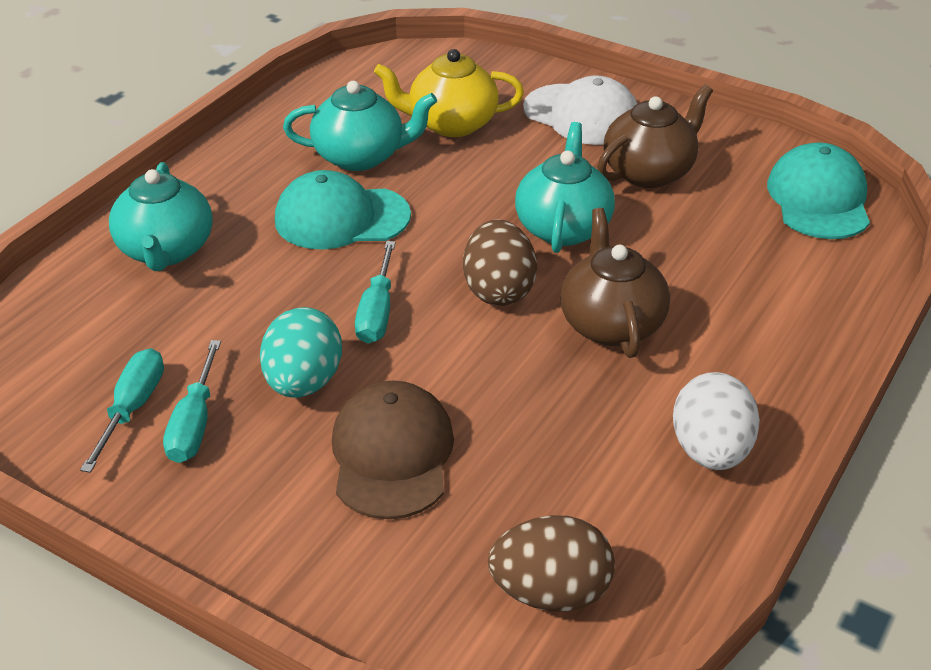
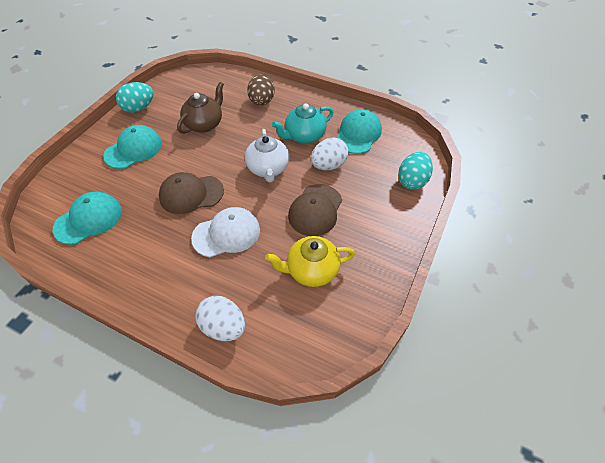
brown cap: [332,381,454,519] = 1 -> [159,172,224,214] [288,184,342,236] = 2
brown egg: [463,219,537,306] [488,515,615,612] = 2 -> [247,75,275,106] = 1
brown teapot: [560,208,670,358] [597,85,713,188] = 2 -> [177,82,224,134] = 1
turquoise cap: [275,170,411,249] [767,142,870,239] = 2 -> [53,192,122,245] [103,125,162,169] [337,109,382,154] = 3
turquoise egg: [260,307,342,398] = 1 -> [116,82,153,113] [398,152,433,190] = 2
turquoise screwdriver: [80,348,164,473] [163,340,221,463] [355,241,396,344] = 3 -> none = 0
turquoise teapot: [109,162,213,271] [283,81,437,171] [515,122,615,253] = 3 -> [272,103,333,144] = 1
white egg: [673,372,760,470] = 1 -> [195,296,245,341] [311,137,348,170] = 2
white teapot: none = 0 -> [245,129,289,183] = 1

